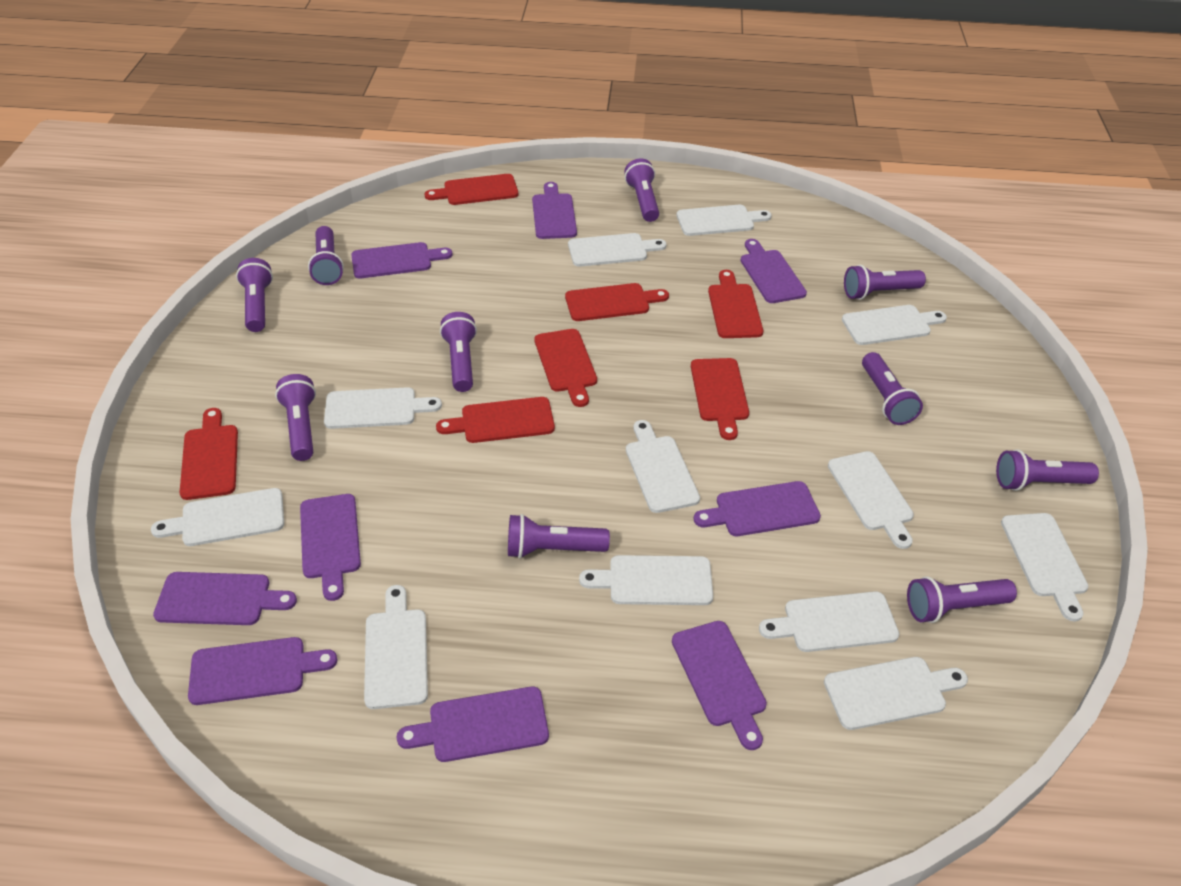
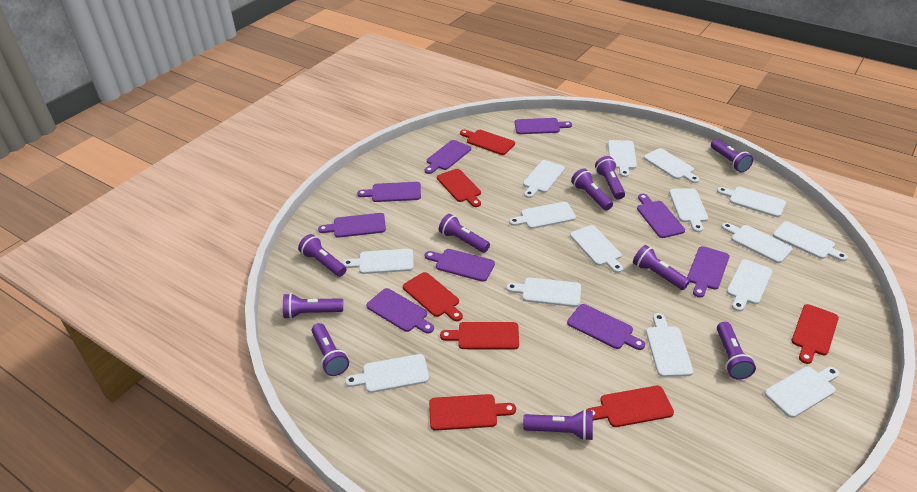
white cutting board: [151,488,284,546] [324,387,442,429] [364,585,428,709] [568,233,666,267] [579,555,713,605] [626,420,700,513] [677,205,772,236] [759,591,899,652] [824,657,968,730] [828,451,914,549] [842,305,947,345] [1001,513,1089,621] = 12 -> [343,249,414,274] [345,354,429,393] [506,277,581,307] [509,202,576,229] [523,160,565,198] [570,225,623,273] [608,140,637,177] [644,148,699,183] [646,313,693,377] [669,188,708,232] [717,187,786,217] [721,223,793,263] [727,259,773,312] [764,366,839,418] [773,221,848,261] = 15

